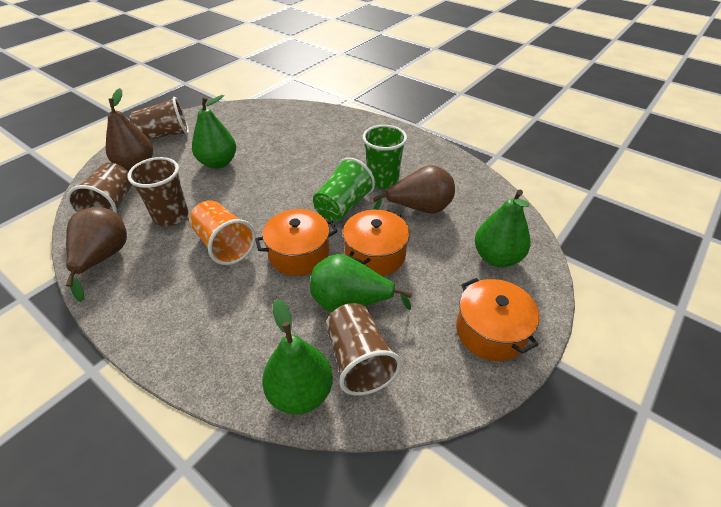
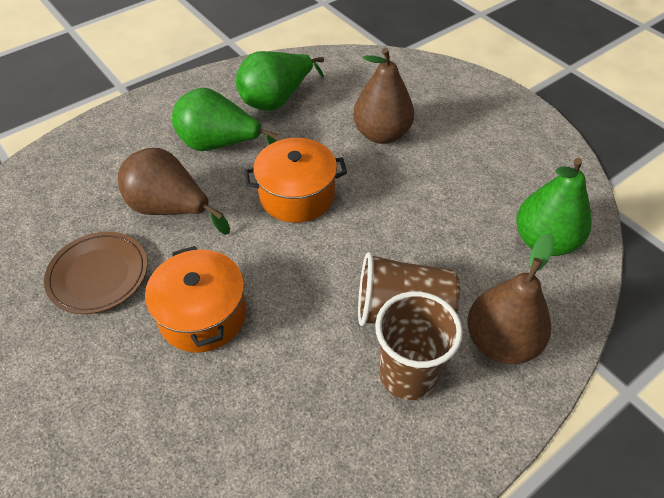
brown cup: [66,163,132,214] [127,157,188,226] [130,97,189,140] [326,303,402,396] = 4 -> [358,252,460,326] [375,291,463,400] = 2
brown plate: none = 0 -> [44,232,147,314] = 1
green cup: [313,157,375,222] [363,125,407,189] = 2 -> none = 0
green pear: [192,95,236,169] [262,299,333,414] [310,254,412,313] [475,190,531,267] = 4 -> [172,88,278,151] [236,51,324,111] [516,158,591,256] = 3
orange cup: [189,200,256,265] = 1 -> none = 0
orange pot: [255,209,338,276] [343,210,410,276] [456,278,540,361] = 3 -> [145,246,247,353] [244,138,347,223] = 2

